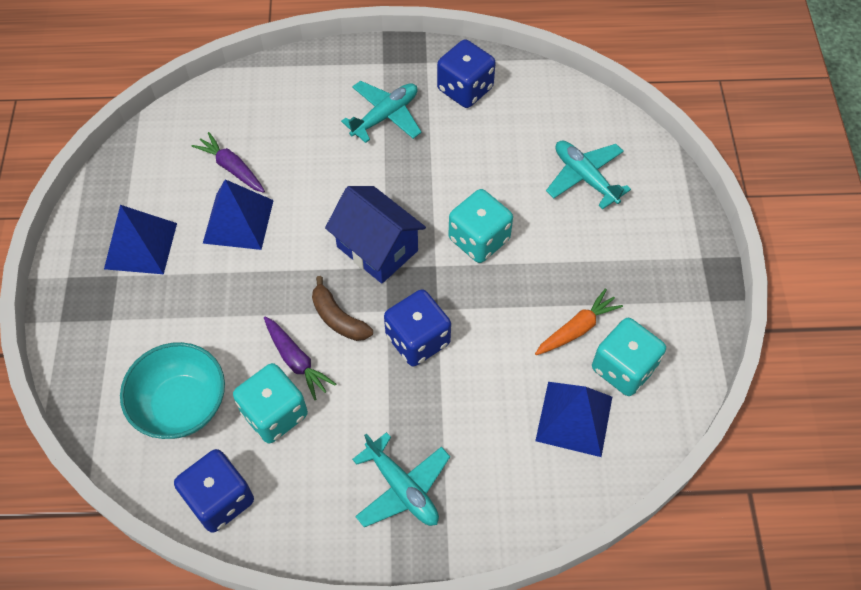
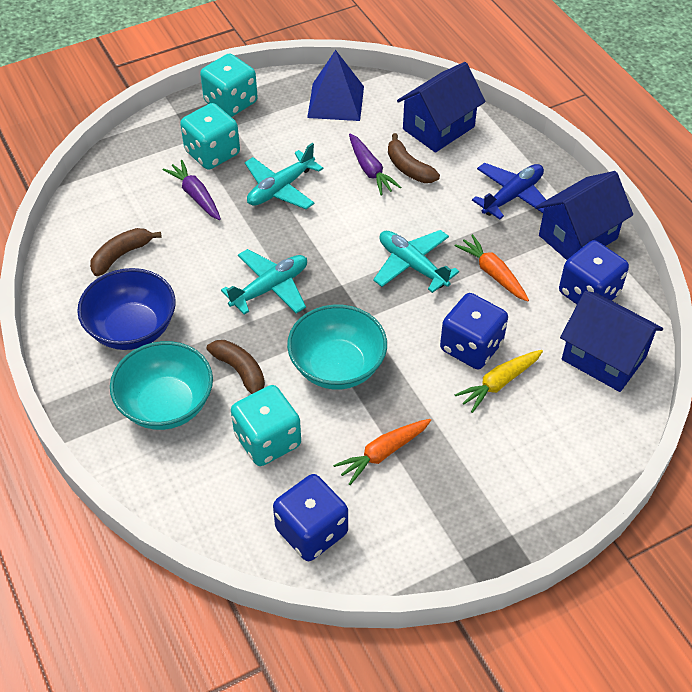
blue bowl: none = 0 -> [77,268,176,350] = 1
blue house: [325,186,426,284] = 1 -> [397,62,486,153] [536,171,633,260] [560,291,663,392] = 3
blue plane: none = 0 -> [472,163,546,220] = 1
blue pyramid: [104,205,177,274] [203,179,274,250] [535,382,612,457] = 3 -> [307,50,364,121] = 1
brown banana: [312,276,373,341] = 1 -> [90,228,162,276] [207,340,265,394] [388,133,440,183] = 3
orange carrot: [535,288,623,355] = 1 -> [333,419,431,485] [455,234,529,302] = 2
turquoise bowl: [120,342,225,439] = 1 -> [110,341,213,430] [287,305,387,390] = 2
yellow carrot: none = 0 -> [455,350,543,413] = 1

